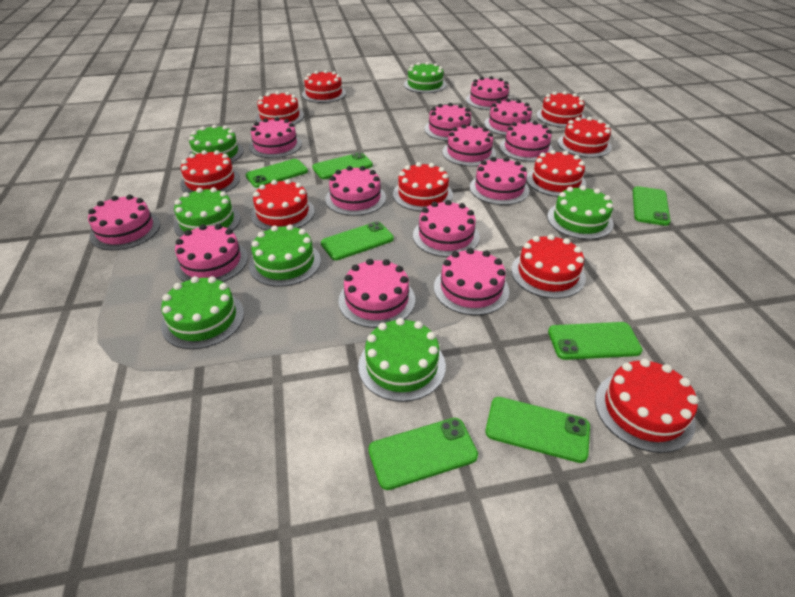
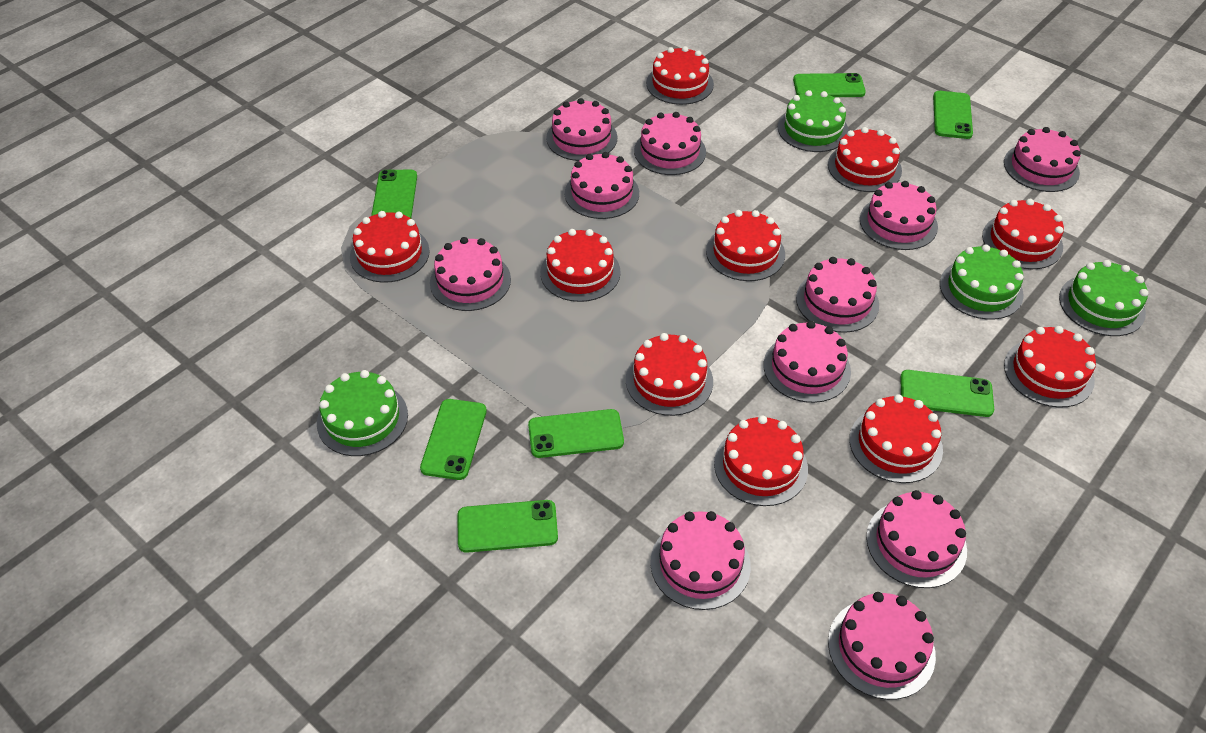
green cake: [161,276,244,349] [174,187,241,237] [188,124,244,163] [249,224,321,287] [358,318,446,402] [404,62,447,93] [547,185,614,239] = 7 -> [317,370,408,456] [778,90,849,152] [940,245,1024,320] [1059,260,1149,336] = 4
pink cake: [88,194,160,250] [174,224,248,282] [249,117,302,158] [325,166,386,216] [338,259,415,328] [413,200,480,257] [424,103,472,141] [434,248,509,315] [442,124,496,166] [466,76,511,110] [470,157,529,205] [484,98,532,136] [500,120,553,162] = 13 -> [430,237,511,311] [546,98,617,161] [565,152,639,219] [634,112,706,175] [650,511,751,610] [764,321,851,403] [796,257,879,333] [828,592,936,700] [860,181,938,250] [866,490,967,588] [1004,127,1081,192] = 11

